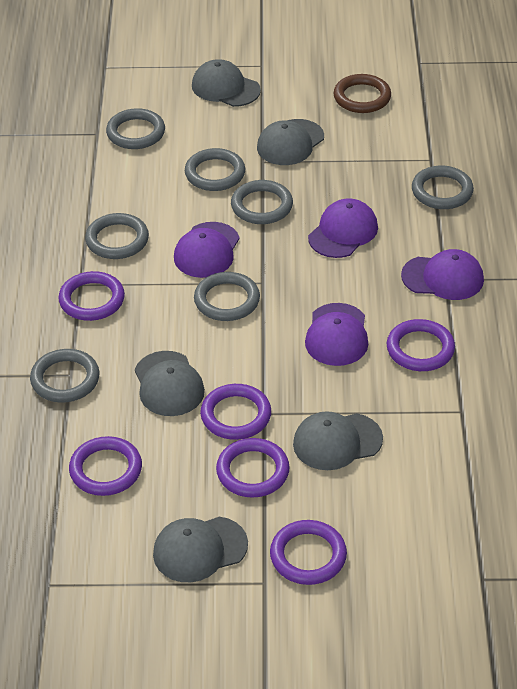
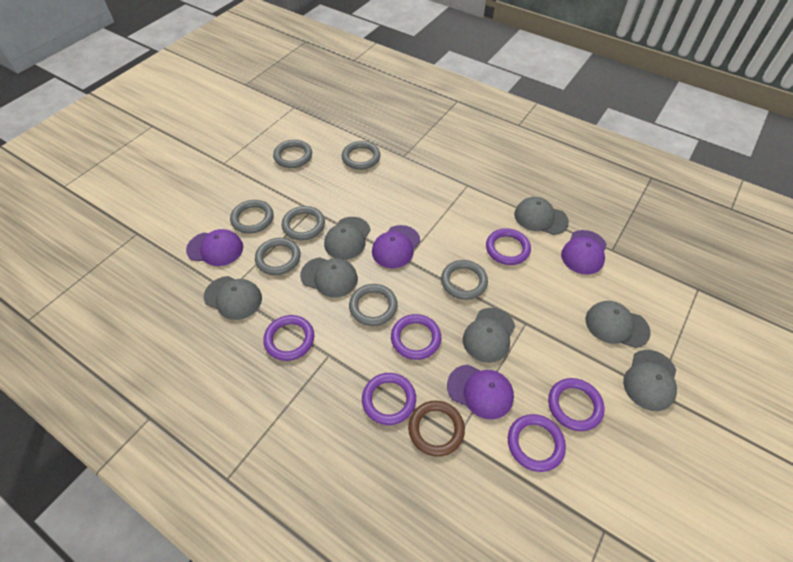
grey cap: [135,351,205,416] [153,517,248,582] [192,59,261,107] [257,119,324,165] [293,411,383,470] = 5 -> [204,276,262,320] [300,257,358,298] [324,217,371,260] [463,308,515,363] [514,197,569,235] [586,301,651,348] [623,350,677,411] = 7

